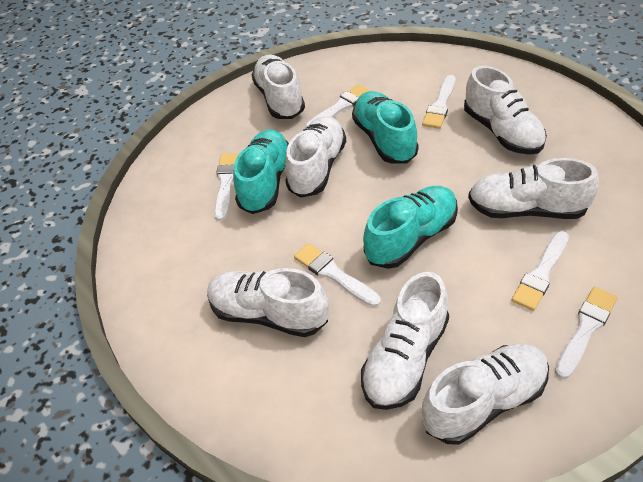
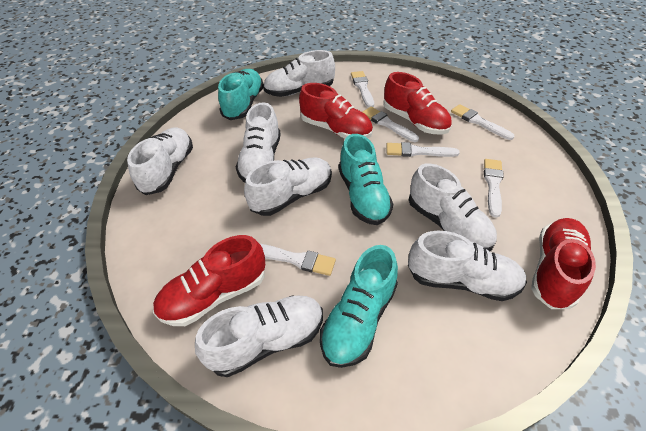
red shoe: none = 0 -> [153,235,265,326] [299,83,373,139] [383,72,452,135] [531,218,596,309] = 4

